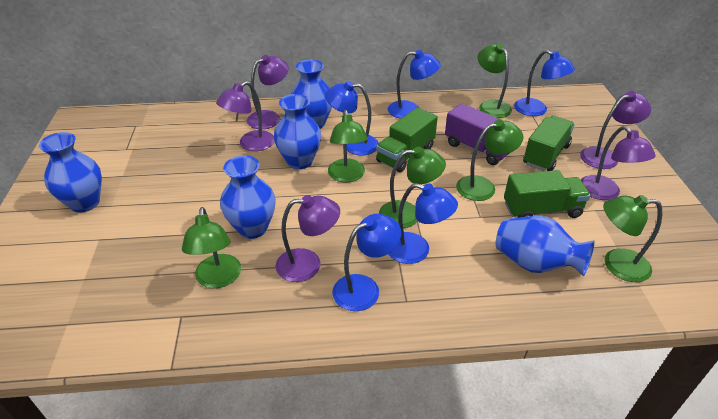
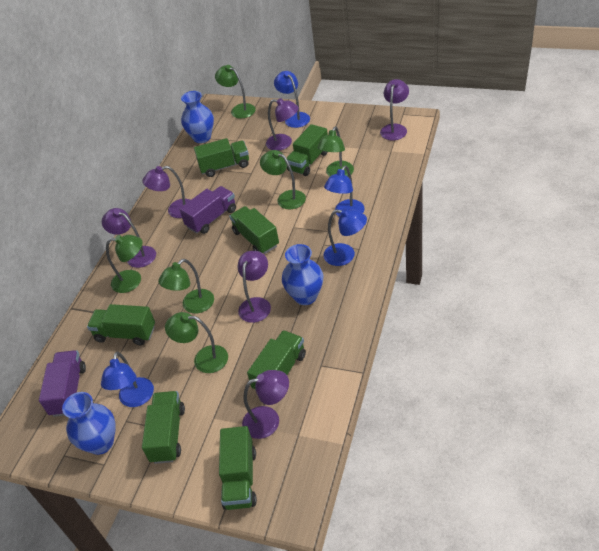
blue lamp: [325,81,379,155] [332,214,401,311] [388,50,441,119] [388,183,458,264] [514,50,575,116] = 5 -> [101,352,154,407] [274,71,310,128] [323,208,367,266] [324,166,365,217] = 4
blue vase: [39,132,102,213] [220,155,276,239] [274,94,321,169] [291,60,332,129] [496,216,594,276] = 5 -> [62,392,116,455] [181,91,214,143] [282,244,323,305] = 3
green truck: [376,107,438,172] [504,170,591,218] [523,116,575,171] = 3 -> [87,304,155,345] [142,391,185,464] [194,138,249,177] [219,426,257,510] [229,206,279,254] [247,330,306,391] [287,124,328,176] = 7
purple lamp: [216,81,274,151] [247,55,289,129] [276,195,340,282] [580,91,651,169] [581,126,656,200] = 5 -> [102,208,156,268] [143,166,190,218] [238,251,271,323] [242,370,289,439] [266,98,299,151] [380,79,409,140] = 6
purple truck: [445,103,509,165] = 1 -> [39,350,86,417] [179,186,236,234] = 2

